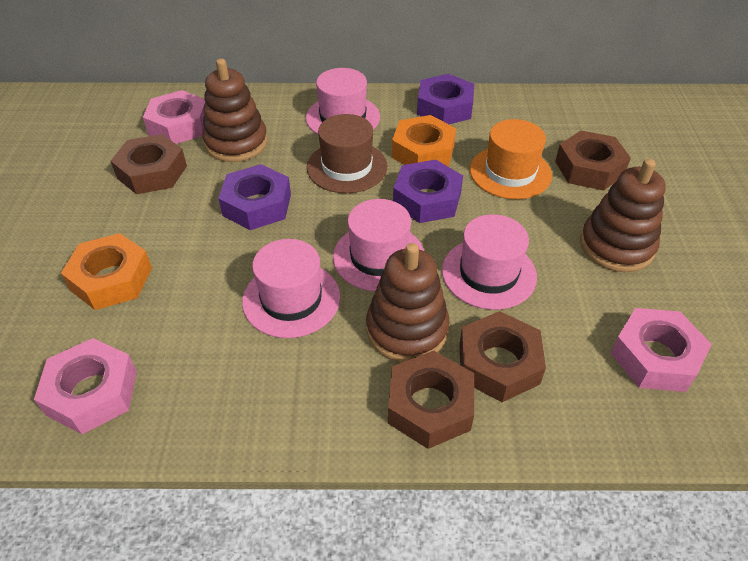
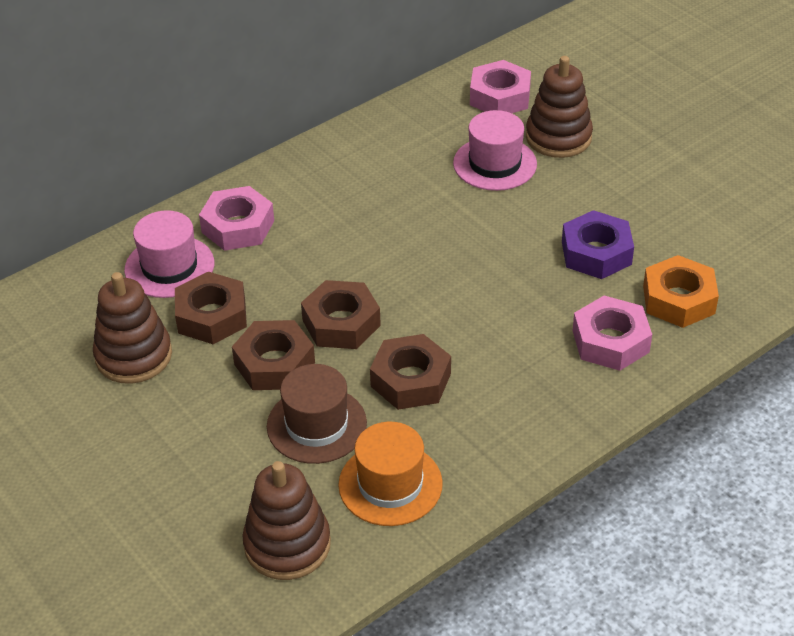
orange nut: [61,233,152,310] [392,115,456,166] = 2 -> [643,255,719,328] = 1
pink hat: [242,239,340,338] [306,68,380,134] [333,199,424,291] [442,214,537,310] = 4 -> [124,210,214,298] [453,110,537,191] = 2
purple nut: [218,164,291,230] [393,160,463,223] [417,74,474,124] = 3 -> [562,210,634,279] = 1

